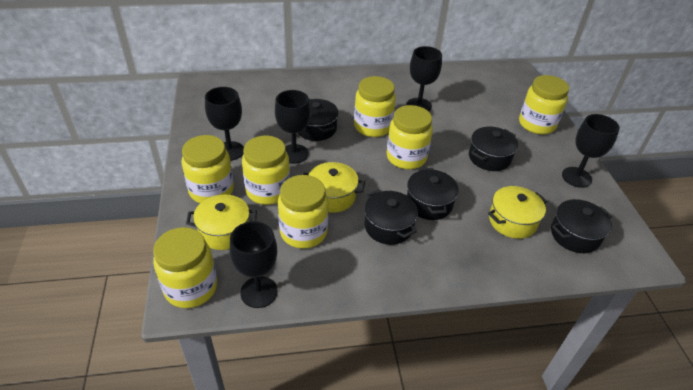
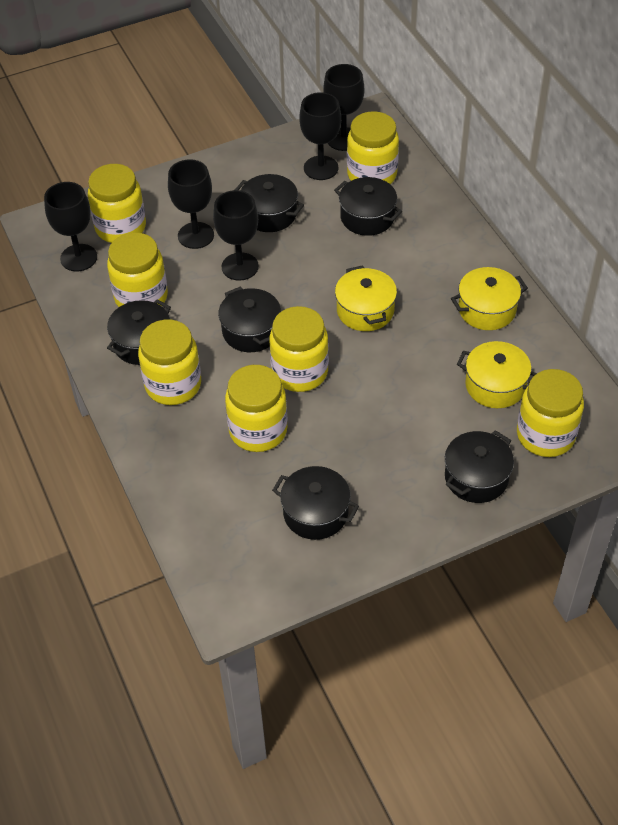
black pot: [298,98,339,141] [364,189,418,245] [407,168,459,220] [469,127,518,171] [551,199,612,253] = 5 -> [107,299,171,365] [218,287,281,352] [235,174,304,232] [272,466,359,540] [334,177,402,236] [445,430,514,503] = 6

